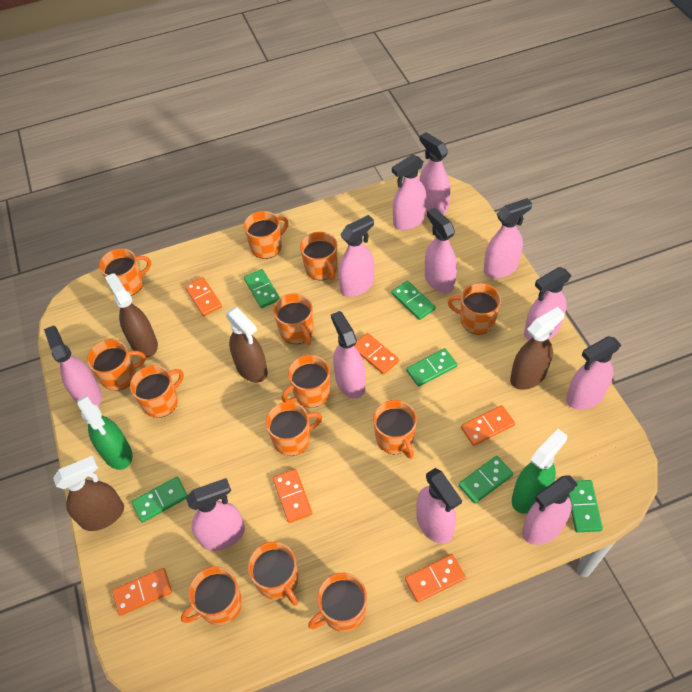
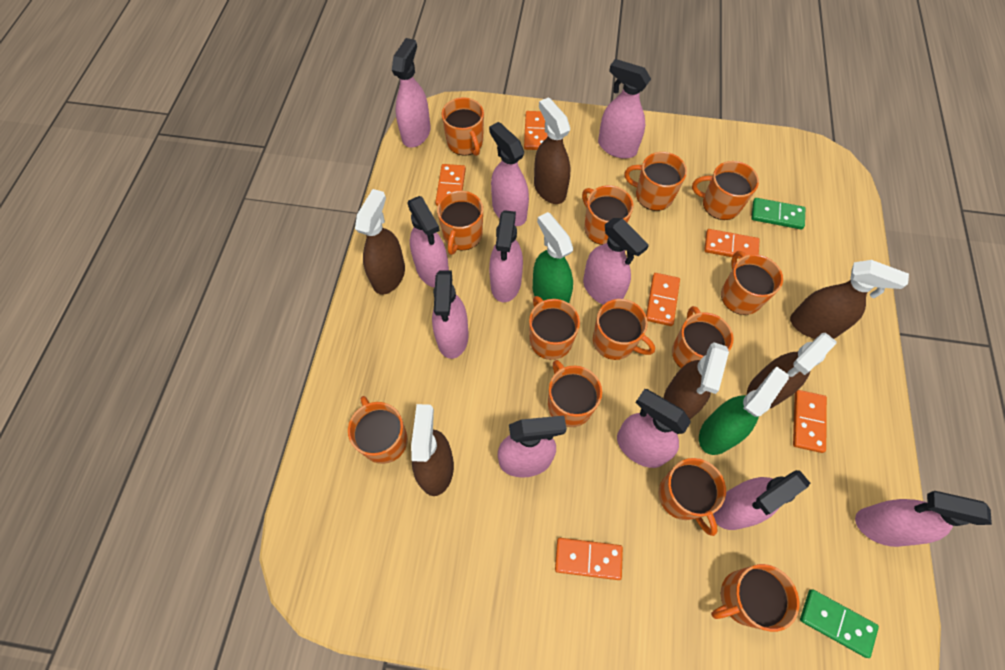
brown spray bottle: [53,456,124,531] [105,273,158,357] [226,307,268,383] [510,307,565,390] = 4 -> [355,189,405,295] [411,404,454,496] [534,97,571,204] [664,342,729,419] [747,333,837,408] [790,260,909,339] = 6
green domino: [132,477,188,523] [244,269,280,308] [391,281,436,320] [406,348,457,387] [458,456,513,504] [568,480,603,532] = 6 -> [752,198,805,229] [800,589,879,658] = 2
pink spray bottle: [44,326,102,406] [186,478,245,551] [331,311,366,399] [338,215,374,297] [392,154,427,230] [416,468,462,544] [419,132,451,214] [425,208,457,293] [484,198,532,278] [522,475,578,545] [524,267,572,340] [566,336,621,410] = 12 -> [392,38,431,148] [407,196,449,287] [432,270,469,359] [489,122,529,226] [489,210,523,302] [498,416,567,478] [583,218,649,305] [598,59,651,159] [617,389,691,468] [713,470,810,530] [855,491,992,547] = 11

